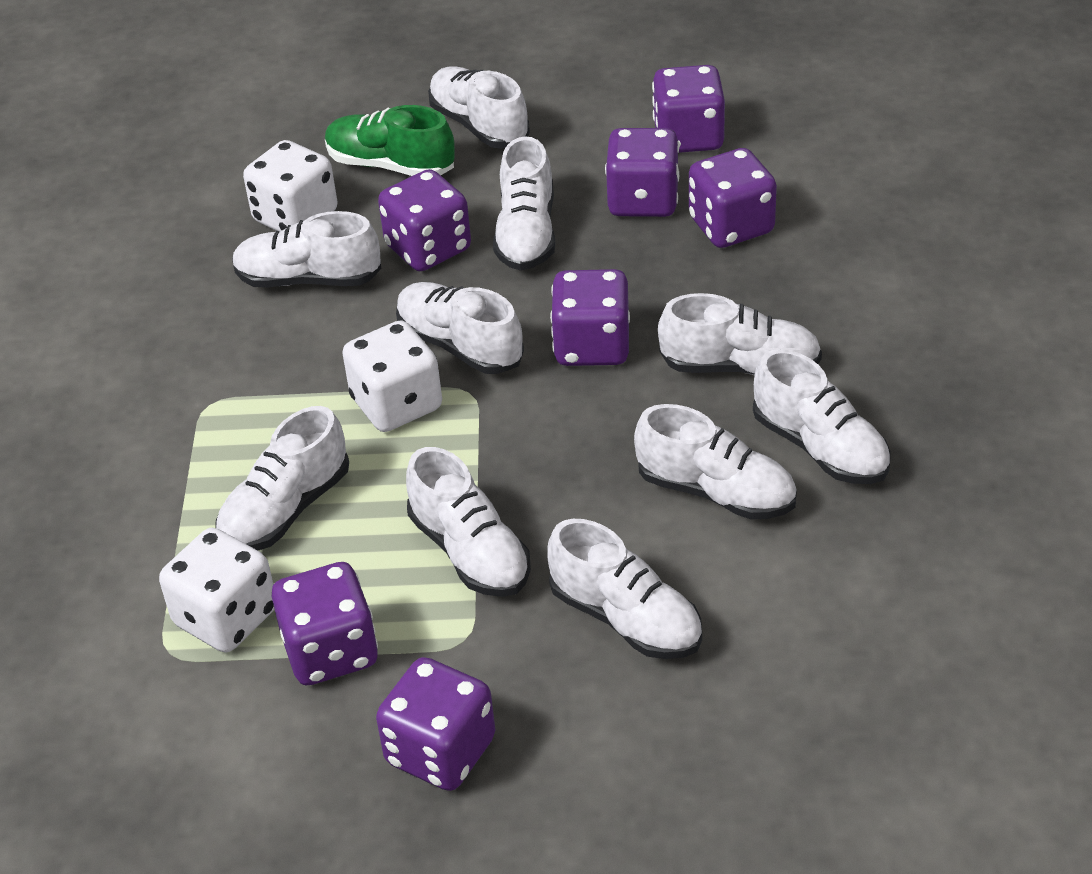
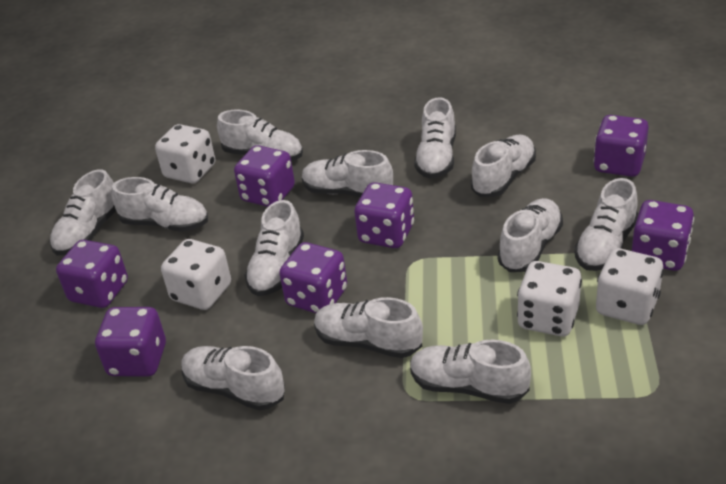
green shoe: [325,105,455,176] = 1 -> none = 0
white dice: [159,528,274,653] [243,140,338,232] [342,321,442,432] = 3 -> [155,124,215,183] [161,239,231,310] [517,261,582,336] [596,248,664,325] = 4
white shoe: [215,406,349,550] [232,211,381,288] [396,282,524,374] [406,447,531,597] [428,66,530,149] [493,136,555,271] [547,519,702,659] [634,404,797,519] [658,293,822,375] [753,349,891,484] = 10 -> [50,169,116,255] [111,177,208,232] [181,346,285,411] [217,109,303,161] [244,200,304,296] [302,150,393,197] [314,297,423,358] [410,339,531,404] [414,97,456,179] [470,134,536,197] [498,198,563,272] [574,178,638,271] = 12

